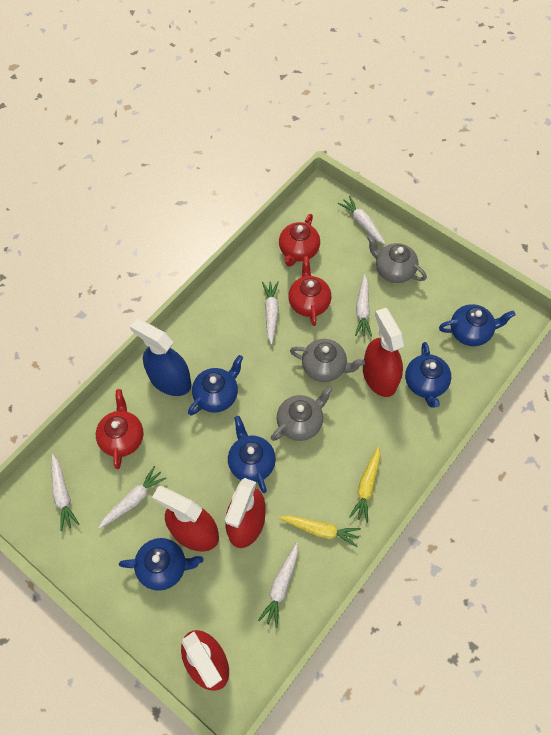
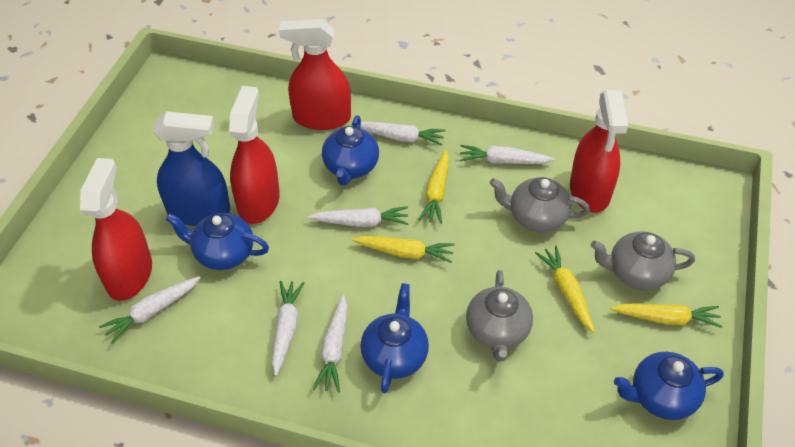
blue teapot: [119,538,203,591] [188,355,243,415] [228,416,276,493] [405,342,451,408] [439,304,515,346] = 5 -> [166,213,269,270] [322,115,379,186] [360,283,429,393] [614,352,724,420] = 4
red teapot: [96,389,144,469] [279,214,320,267] [288,256,331,326] = 3 -> none = 0
yellow carrot: [279,515,361,547] [349,446,381,523] = 2 -> [352,236,455,263] [419,149,449,224] [535,246,595,333] [610,303,722,328] = 4

